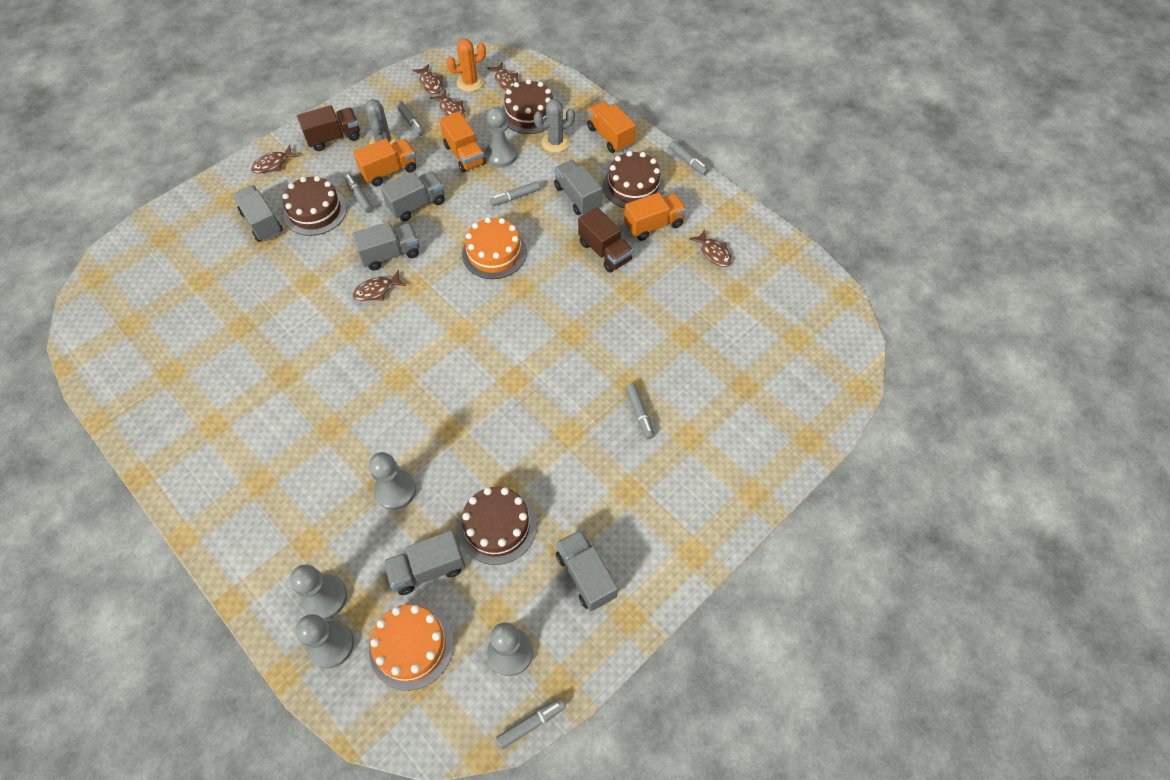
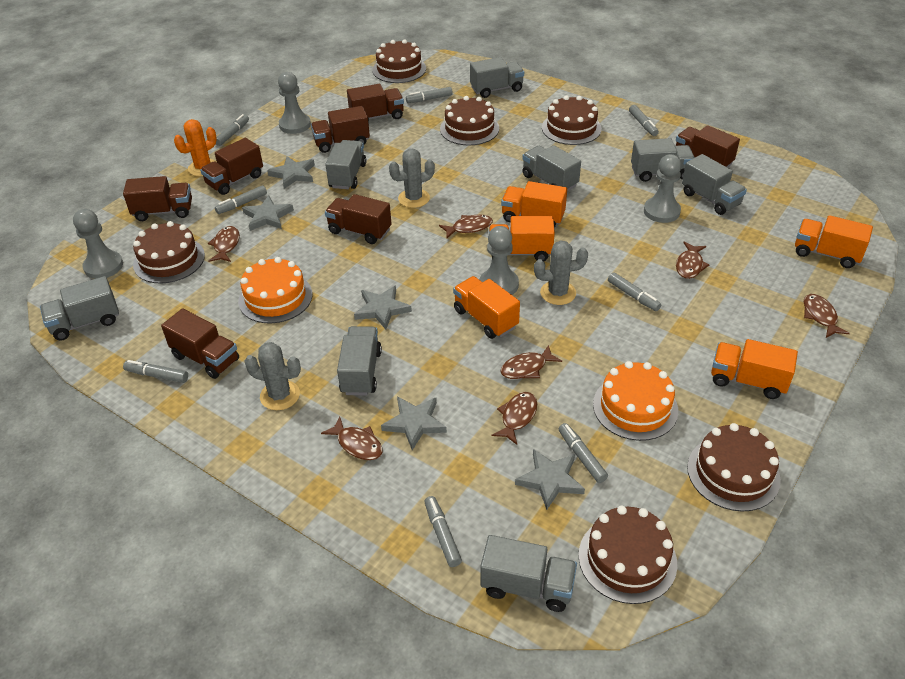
brown cake: [282,176,347,236] [458,487,537,565] [502,79,553,134] [603,151,664,208] = 4 -> [133,221,205,283] [372,39,426,83] [440,96,499,145] [542,95,602,145] [579,506,677,604] [687,423,781,512] = 6
brown fish: [251,145,299,174] [353,270,406,301] [413,64,443,94] [431,91,465,117] [487,62,519,90] [689,230,732,267] = 6 -> [208,226,240,262] [321,417,382,460] [439,215,493,239] [492,392,537,445] [500,345,562,379] [676,242,709,279] [804,294,850,338] = 7
brown truck: [297,105,360,151] [578,207,633,273] = 2 -> [123,176,192,221] [161,308,239,379] [200,138,263,195] [311,106,370,153] [325,194,392,244] [347,84,404,122] [676,125,740,168] = 7
grey cactus: [365,99,398,145] [534,99,575,153] = 2 -> [244,342,301,410] [389,149,435,208] [534,240,588,305] = 3
grey marker: [344,174,373,213] [396,101,425,136] [490,181,540,206] [496,698,566,749] [625,383,655,439] [668,141,709,175] = 6 -> [123,360,188,383] [215,185,267,214] [216,114,249,146] [406,87,453,103] [425,496,462,567] [559,423,608,483] [608,272,661,311] [629,105,659,136] = 8
grey pawn: [290,565,347,620] [296,614,354,668] [369,452,416,510] [485,107,517,167] [487,622,533,676] = 5 -> [73,209,123,279] [278,72,311,134] [480,226,519,295] [644,154,682,223] = 4
grey star: none = 0 -> [242,195,294,231] [267,156,315,189] [354,285,412,329] [381,397,447,450] [515,449,585,510] = 5
grey truck: [233,185,283,242] [352,222,419,271] [381,171,445,221] [384,530,465,595] [554,160,602,215] [556,530,618,611] = 6 -> [40,276,119,341] [325,140,367,189] [337,326,382,396] [470,57,524,98] [480,535,577,612] [522,145,581,191] [631,138,695,182] [682,154,747,215] = 8
orange truck: [353,138,416,186] [439,111,486,173] [587,101,636,153] [624,192,686,241] = 4 -> [453,276,520,339] [489,216,555,262] [501,181,567,227] [711,339,798,399] [795,215,873,268] = 5

